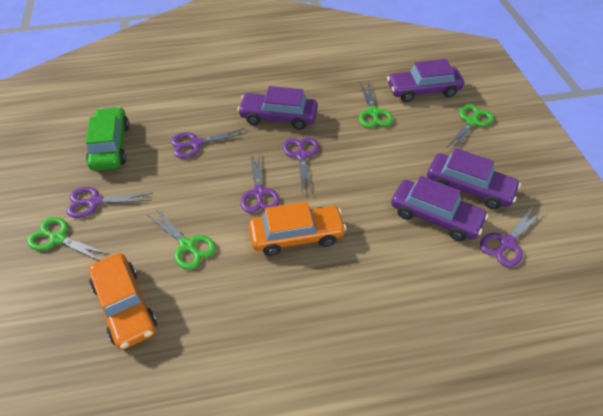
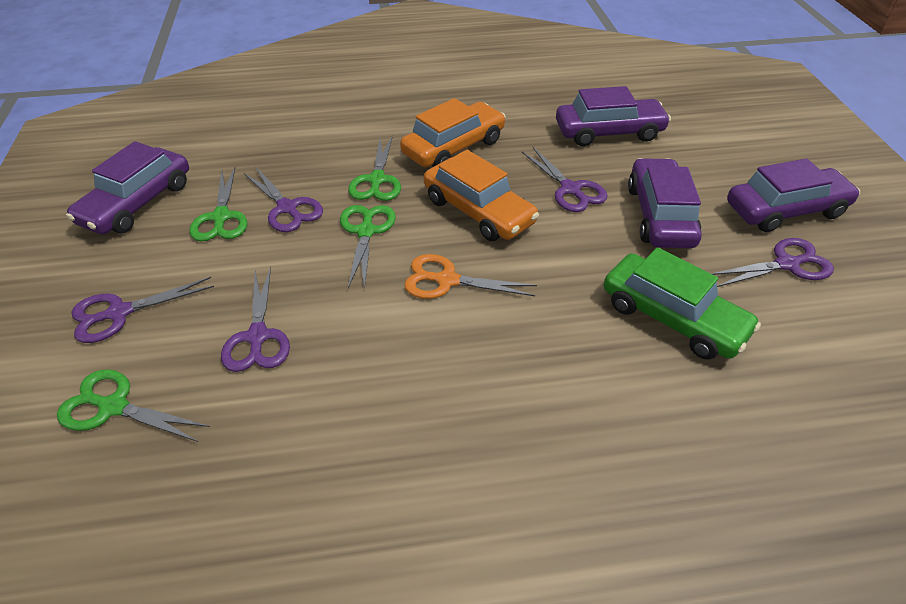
orange scissors: none = 0 -> [404,254,537,299] = 1

